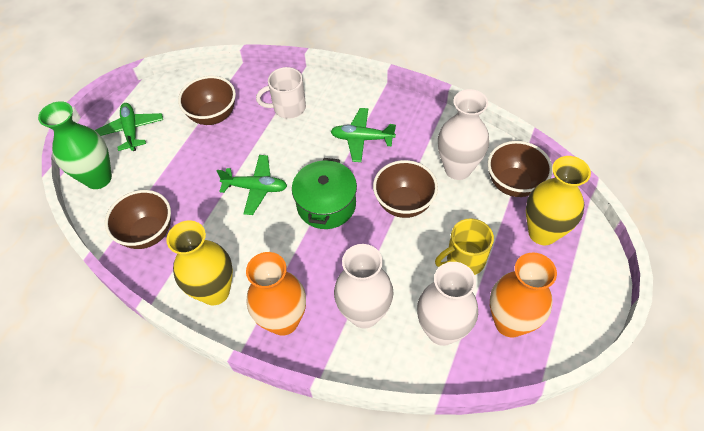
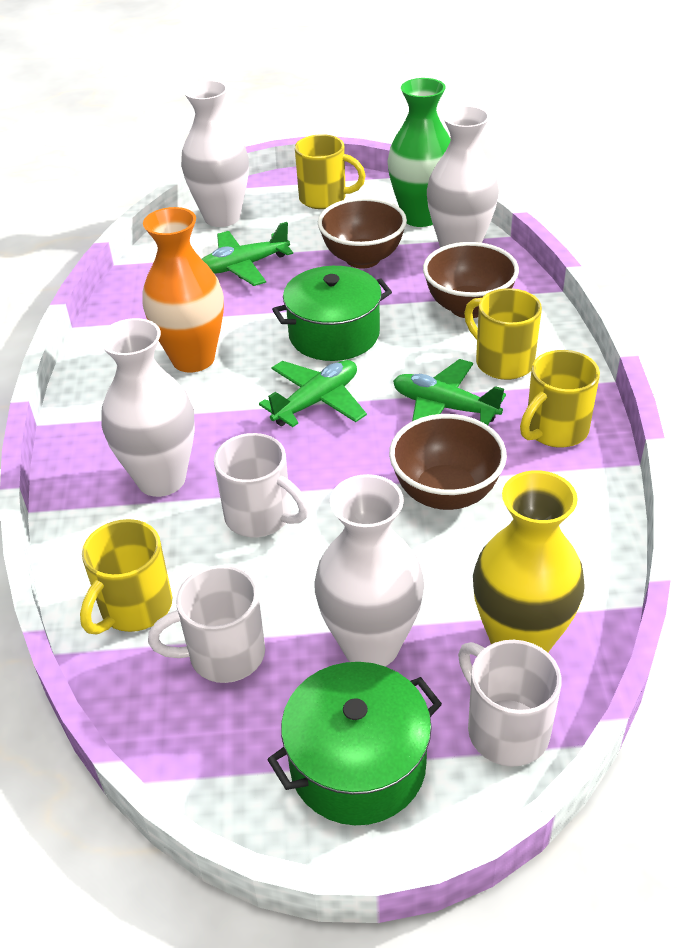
brown bowl: [105,190,171,249] [178,76,236,125] [373,160,438,218] [488,141,553,197] = 4 -> [318,197,407,269] [389,414,507,510] [423,242,519,318] = 3
green pot: [292,158,357,229] = 1 -> [267,662,442,825] [272,266,392,361] = 2
orange vase: [246,252,306,336] [490,253,557,338] = 2 -> [142,207,224,373] = 1
white mug: [256,67,306,119] = 1 -> [148,565,265,683] [214,433,309,537] [458,640,562,767] = 3
white vase: [334,244,393,328] [417,262,478,346] [438,89,489,180] = 3 -> [99,318,195,497] [181,80,249,227] [314,474,424,666] [427,106,499,248] = 4
yellow mug: [435,218,494,275] = 1 -> [80,519,172,634] [295,134,366,209] [464,288,542,380] [520,350,600,448] = 4
yellow vase: [166,220,233,305] [526,156,591,245] = 2 -> [473,470,585,652] = 1

